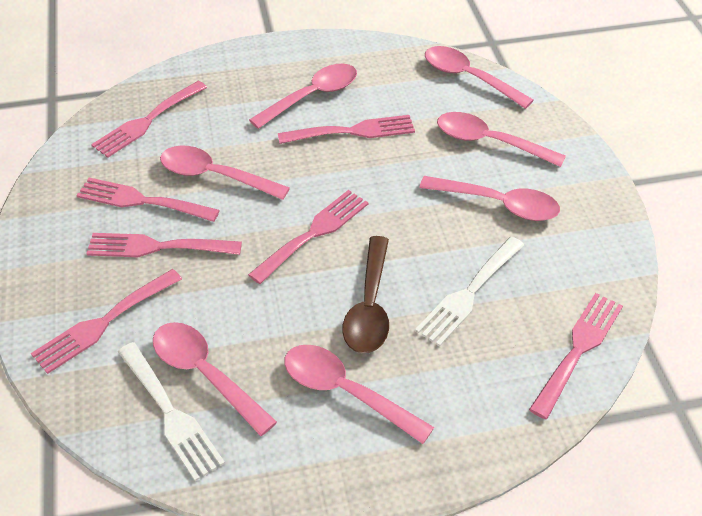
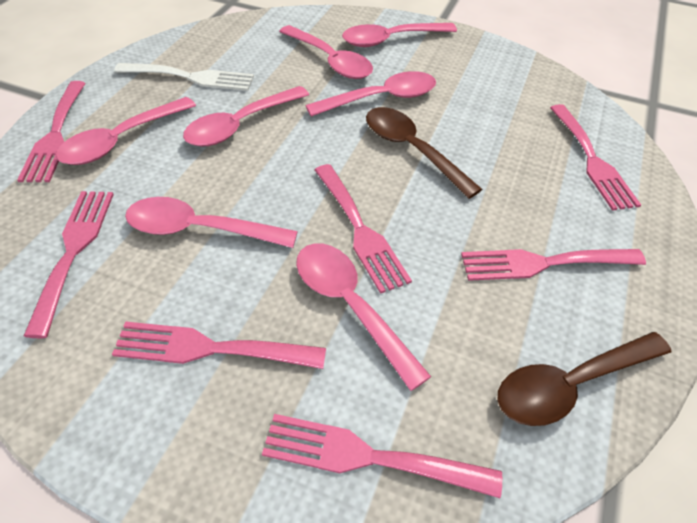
brown spoon: [342,236,389,353] = 1 -> [366,107,482,199] [498,332,671,426] = 2
white fork: [118,342,225,481] [415,237,524,346] = 2 -> [114,63,254,91] = 1

